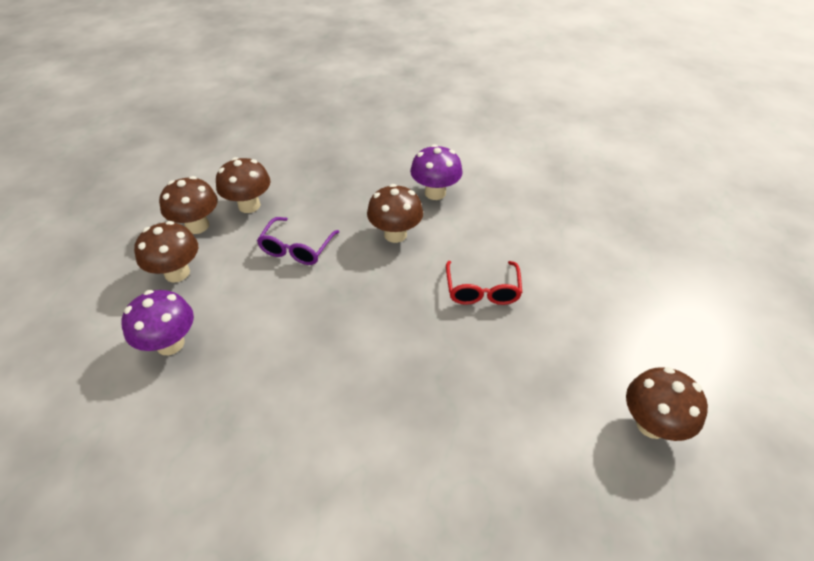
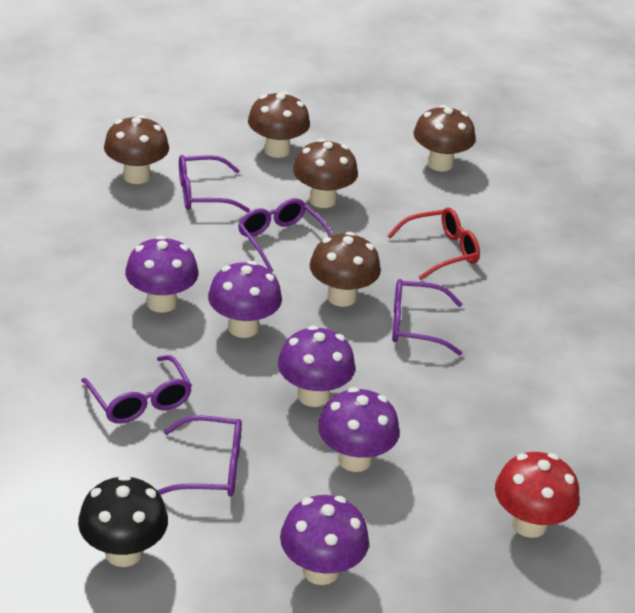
black mushroom: none = 0 -> [78,475,168,567] = 1
purple glasses: [257,217,339,265] = 1 -> [81,355,192,424] [157,415,242,497] [179,155,250,212] [238,198,332,272] [392,279,462,356] = 5
purple mushroom: [122,290,194,355] [410,144,463,200] = 2 -> [125,236,198,312] [208,261,282,338] [278,325,355,407] [280,495,369,585] [318,387,400,472] = 5
red mushroom: none = 0 -> [495,452,579,538] = 1

